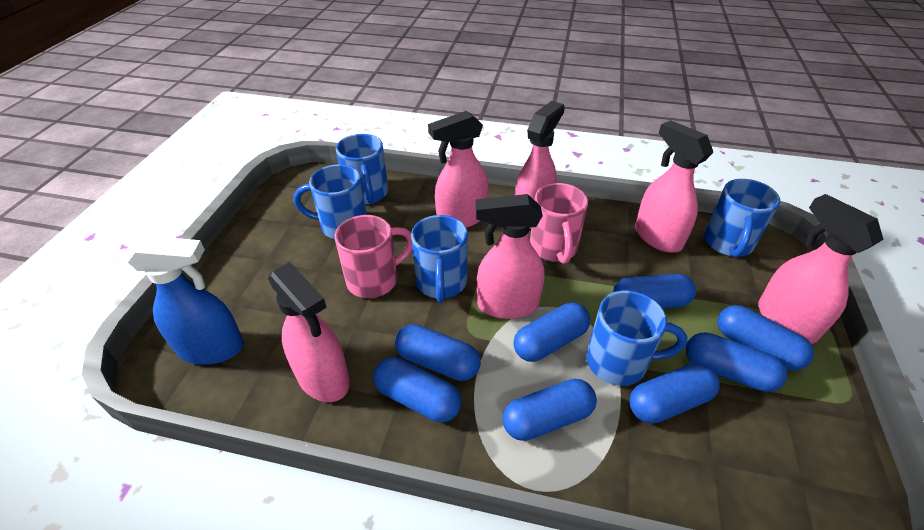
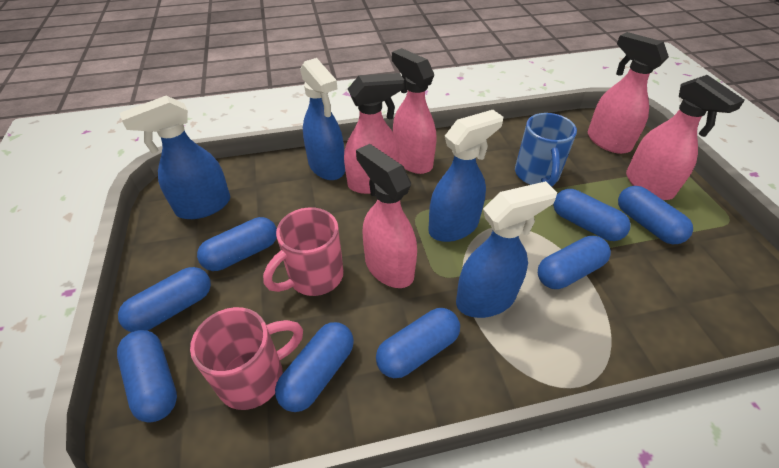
blue mug: [293,164,367,239] [336,134,388,205] [411,215,468,303] [586,290,687,386] [704,179,780,258] = 5 -> [515,113,577,187] = 1
blue spray bottle: [125,235,244,365] = 1 -> [120,96,230,219] [300,58,345,180] [428,110,503,242] [456,181,557,318] = 4
pink spray bottle: [268,262,350,402] [428,111,488,228] [476,194,544,319] [514,101,565,229] [635,120,713,253] [758,194,884,344] = 6 -> [344,73,404,194] [356,144,417,288] [392,48,436,174] [588,32,669,154] [626,75,745,200] = 5

